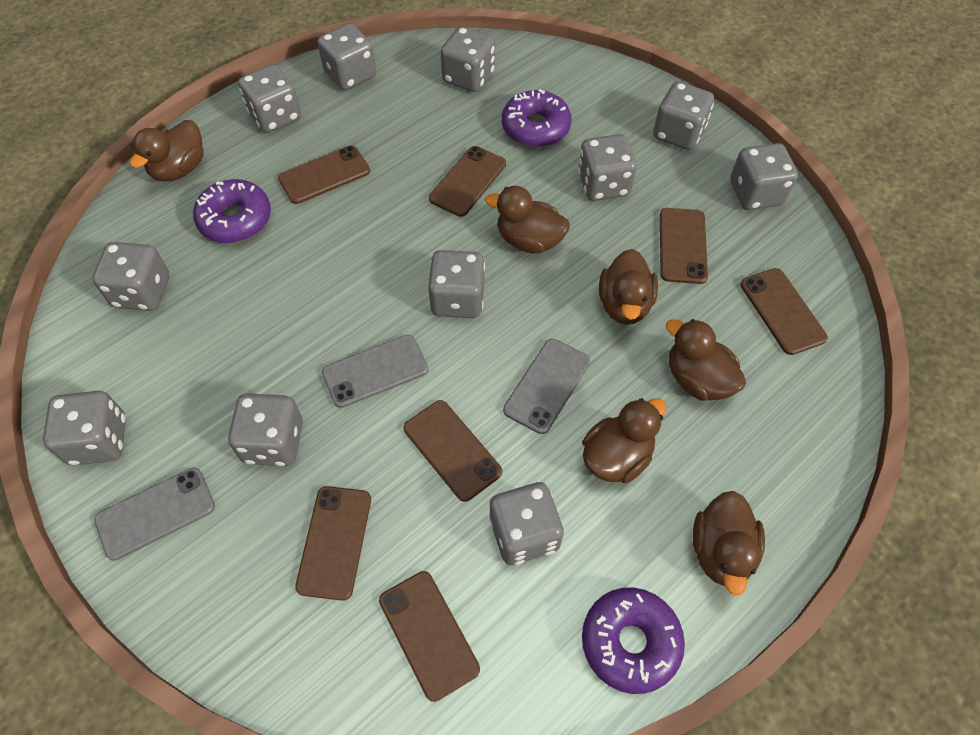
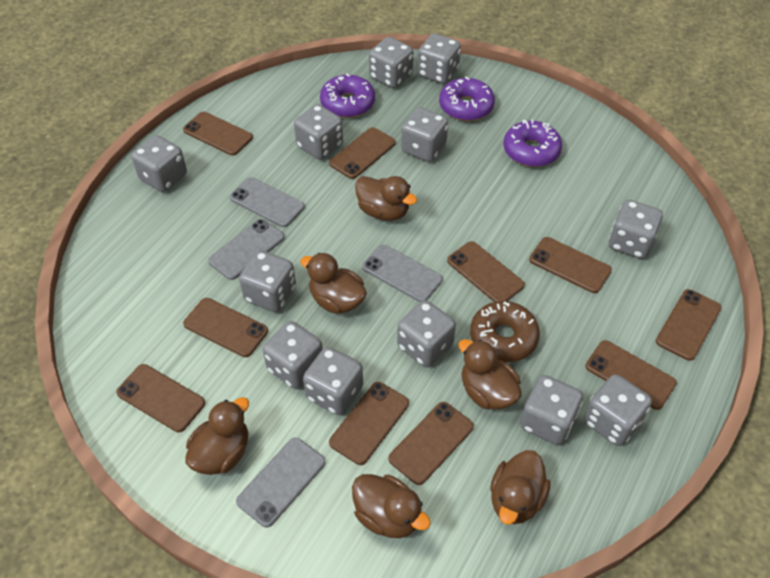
brown donut: none = 0 -> [470,301,540,362] = 1
brown phone: [278,145,370,204] [295,486,371,601] [379,571,480,702] [404,400,502,502] [429,146,506,217] [660,208,708,284] [740,268,828,355] = 7 -> [116,364,205,432] [183,112,253,155] [183,298,268,357] [329,127,396,179] [329,382,409,465] [388,402,474,485] [447,241,525,302] [529,237,612,293] [585,340,677,410] [656,289,722,361] = 10
grey dice: [43,391,126,465] [92,242,169,311] [228,394,303,466] [238,64,301,133] [317,24,376,90] [428,250,485,318] [440,27,495,92] [489,482,564,565] [578,134,637,201] [653,82,714,150] [730,143,798,210] = 11 -> [132,135,187,192] [239,250,296,312] [263,321,323,389] [294,104,343,160] [303,347,363,415] [369,37,413,88] [397,300,456,367] [401,107,448,162] [417,33,461,84] [520,375,583,445] [584,374,652,446] [609,200,663,259] = 12
grey phone: [94,468,215,561] [322,335,428,408] [503,339,590,434] = 3 -> [208,219,285,280] [230,177,305,227] [236,438,326,528] [362,245,443,302] = 4

